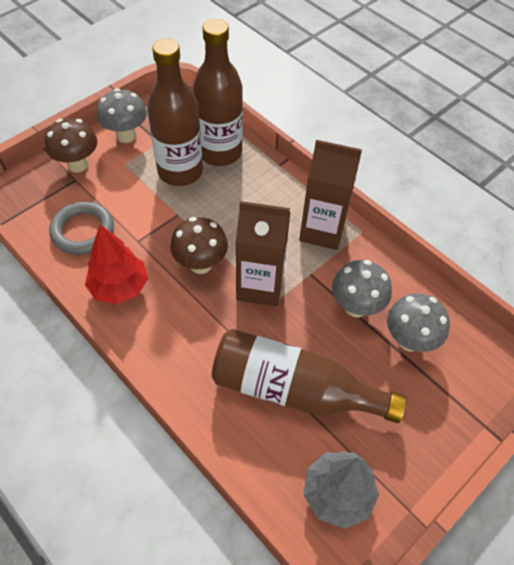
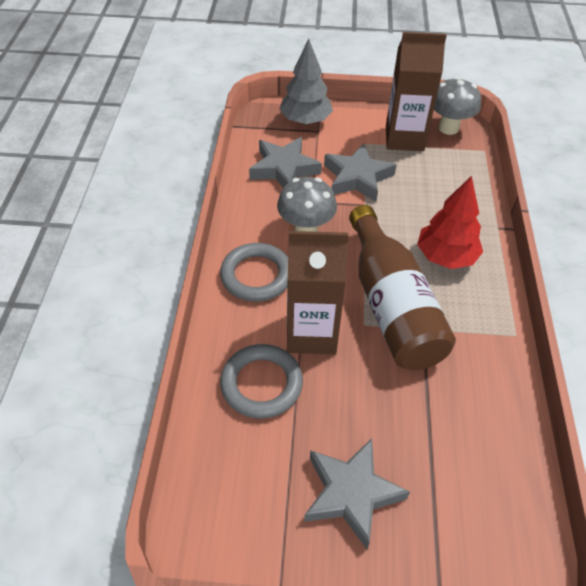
brown bottle: [147,38,203,186] [193,19,243,166] [212,329,407,423] = 3 -> [349,205,456,370] = 1
brown mushroom: [44,118,98,172] [170,217,228,274] = 2 -> none = 0
grey mushroom: [97,88,147,143] [332,260,392,318] [387,293,450,352] = 3 -> [277,177,337,232] [434,77,481,135] = 2
grey ring: [49,201,114,255] = 1 -> [220,243,288,302] [220,344,303,419] = 2
grey star: none = 0 -> [249,137,322,188] [304,438,410,549] [324,143,397,202] = 3

